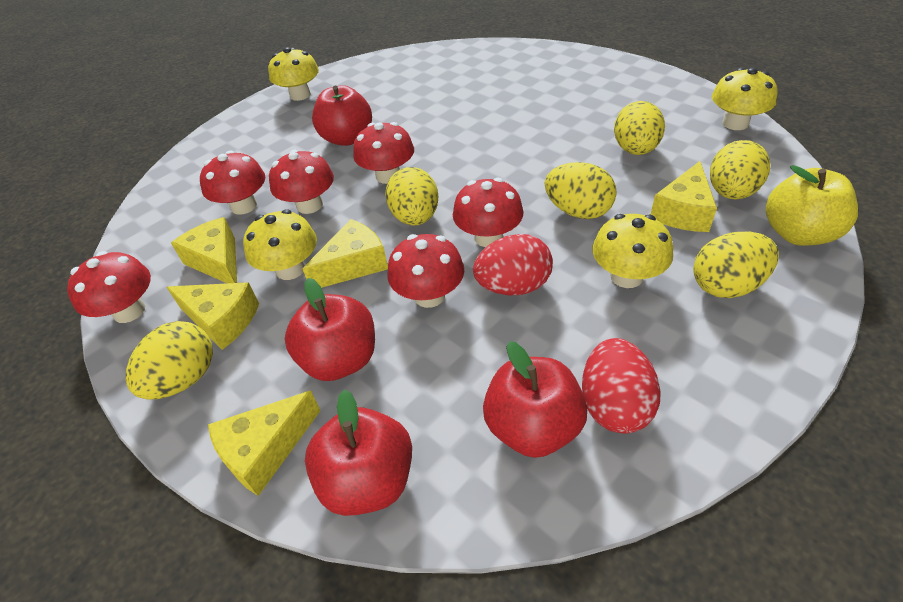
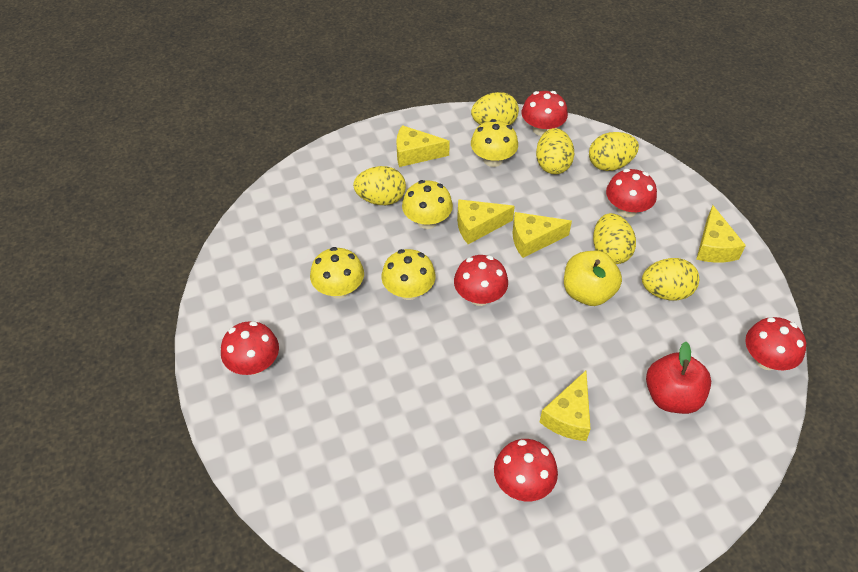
red apple: [285,278,375,381] [305,389,412,516] [312,85,372,146] [483,341,587,458] = 4 -> [646,342,711,414] = 1
red egg: [473,234,553,295] [582,338,661,434] = 2 -> none = 0

